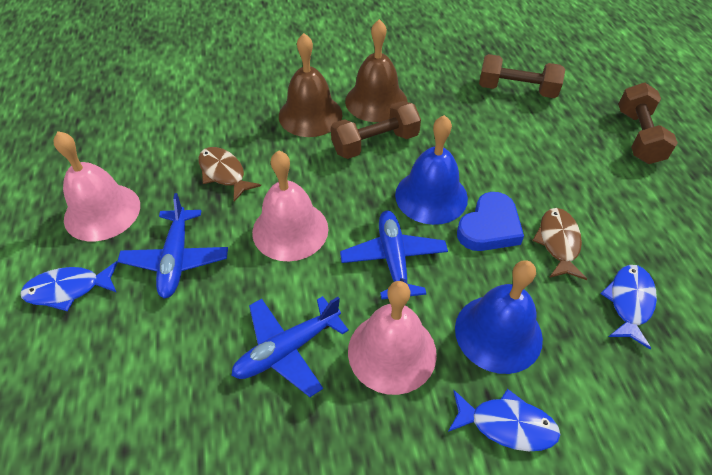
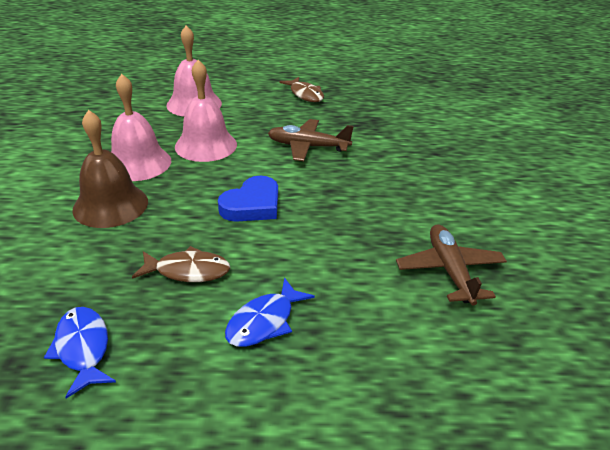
blue bell: [395,115,468,225] [455,260,543,374] = 2 -> none = 0
blue fish: [20,261,118,311] [448,389,561,451] [600,265,657,349] = 3 -> [44,307,116,398] [225,278,315,347] = 2
blue plane: [117,193,228,299] [231,296,349,397] [340,211,448,300] = 3 -> none = 0
brown bell: [279,33,343,137] [345,19,408,122] = 2 -> [72,110,148,228] = 1
brown dumbbell: [331,101,421,159] [479,54,565,98] [618,83,678,164] = 3 -> none = 0
brown plane: none = 0 -> [268,119,354,161] [396,224,507,306] = 2

